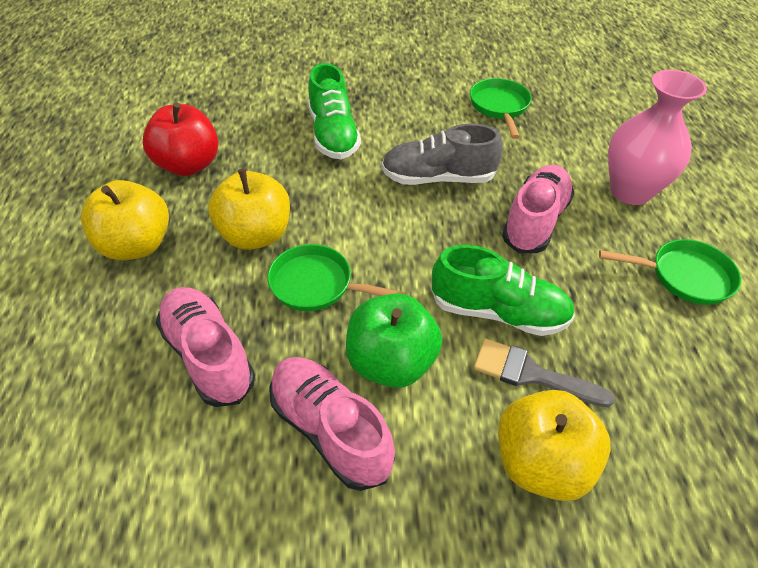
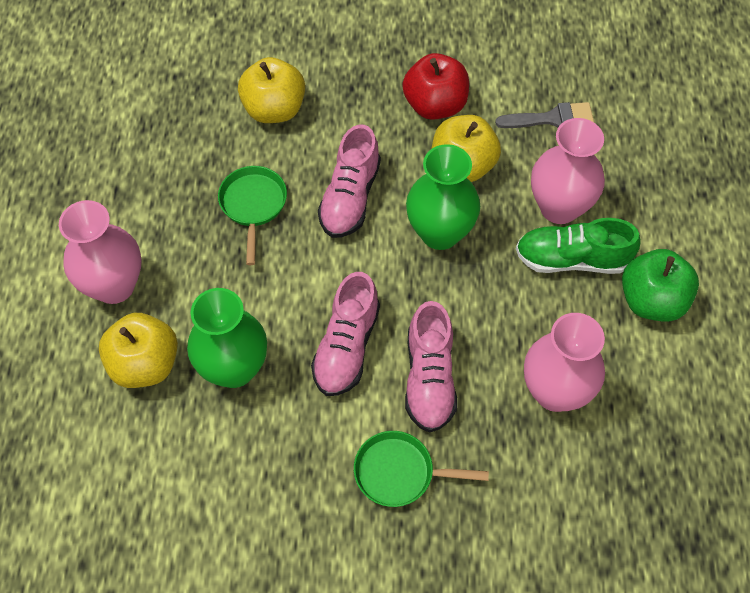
green pan: [268,244,406,311] [470,78,532,139] [599,239,741,305] = 3 -> [218,166,287,265] [354,431,489,507] = 2
green shoe: [308,63,361,159] [431,245,575,336] = 2 -> [516,218,641,274] = 1
green vase: none = 0 -> [187,288,267,388] [406,144,480,250] = 2
grey shoe: [382,124,503,185] = 1 -> none = 0
pink vase: [608,70,707,205] = 1 -> [59,200,141,304] [524,313,605,412] [531,118,605,224] = 3

